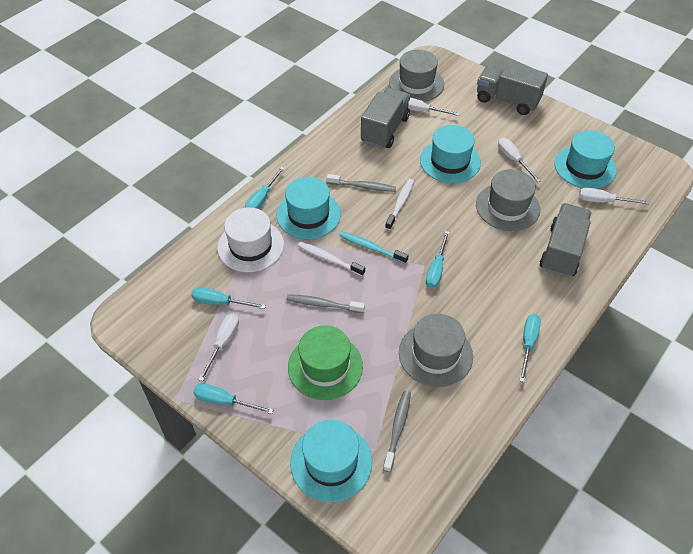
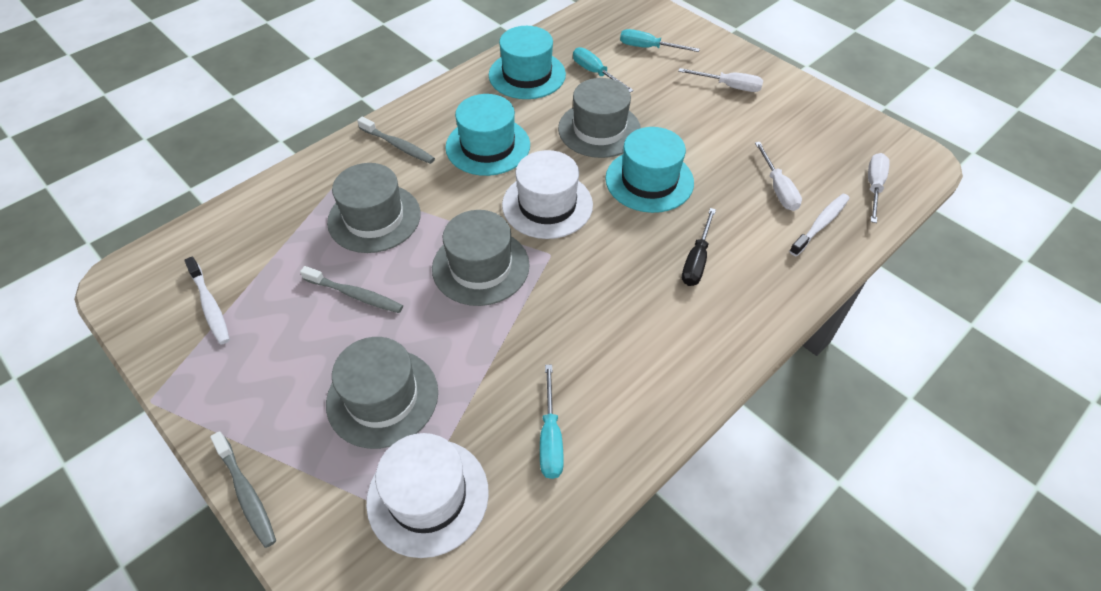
black screwdriver: none = 0 -> [682,208,716,286] = 1
green hat: [288,325,363,400] = 1 -> none = 0
grey hat: [389,50,444,101] [399,314,473,387] [476,169,540,231] = 3 -> [326,337,438,449] [327,163,421,253] [432,210,530,306] [558,78,641,158] = 4
grey truck: [361,88,410,149] [477,62,548,115] [540,203,591,278] = 3 -> none = 0
turquoise hat: [276,177,341,239] [290,420,372,502] [420,125,481,183] [554,130,617,189] = 4 -> [445,94,530,176] [489,26,566,99] [605,127,694,213] = 3
turquoise screwdriver: [192,287,266,309] [193,383,273,414] [245,167,285,209] [426,231,450,288] [519,314,541,382] = 5 -> [540,365,564,479] [573,47,634,93] [620,29,700,52] = 3
turquoise toothbrush: [339,231,409,264] = 1 -> none = 0
white hat: [217,207,284,272] = 1 -> [366,433,489,558] [502,150,593,239] = 2
white screwdriver: [198,314,239,381] [408,98,460,116] [498,138,541,182] [579,188,650,204] = 4 -> [678,68,763,92] [755,142,802,211] [868,153,890,223] = 3

